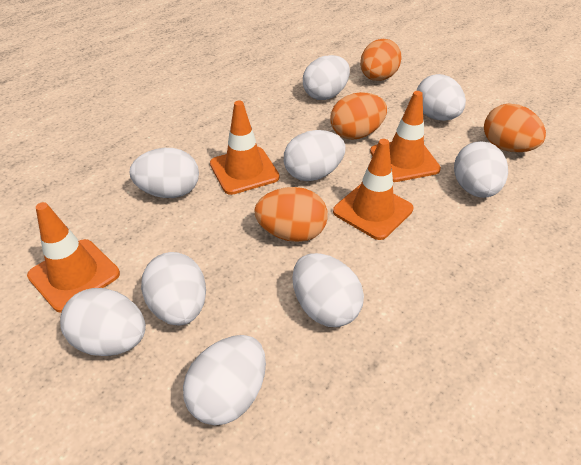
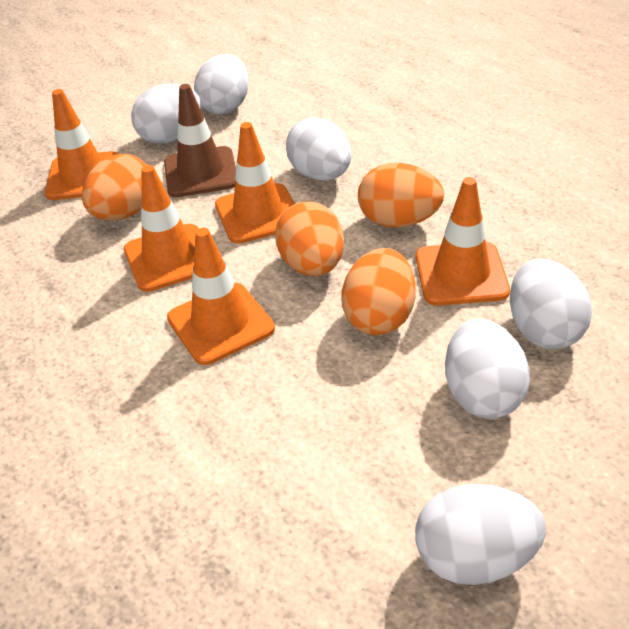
brown traffic cone: none = 0 -> [164,84,236,197] = 1
orange traffic cone: [27,202,120,313] [210,101,279,195] [333,139,414,240] [370,91,441,182] = 4 -> [45,89,119,200] [124,165,199,292] [167,228,275,365] [215,122,295,244] [416,177,510,306] = 5
white egg: [60,288,146,356] [129,148,199,198] [141,252,206,325] [183,335,266,425] [284,130,345,181] [292,253,364,327] [303,55,350,100] [416,74,466,121] [454,141,508,198] = 9 -> [131,83,201,144] [194,54,249,115] [286,117,351,181] [415,484,546,585] [445,319,530,419] [510,259,592,349] = 6

